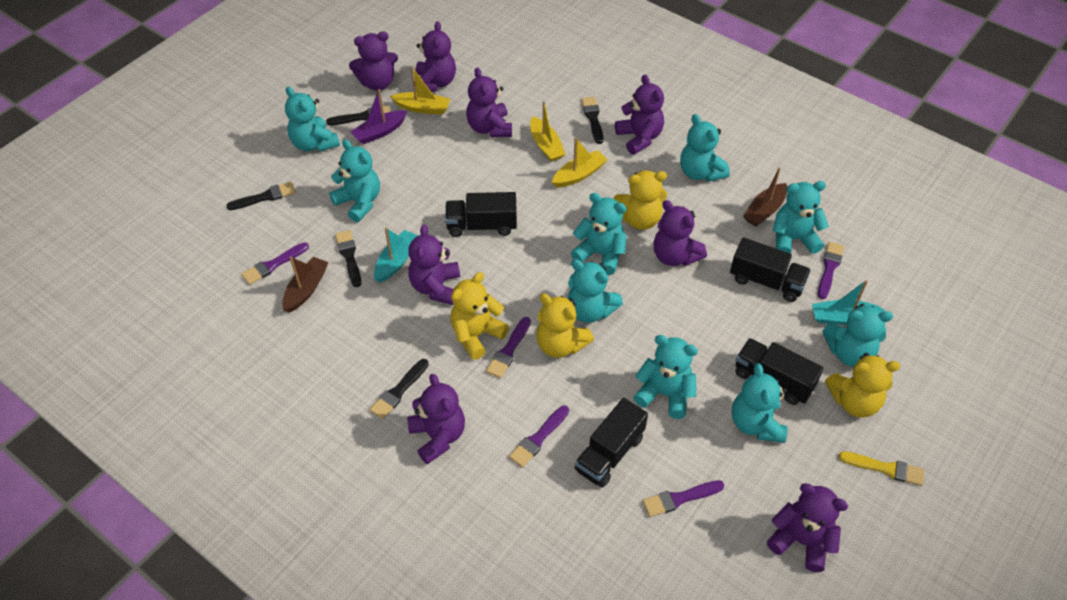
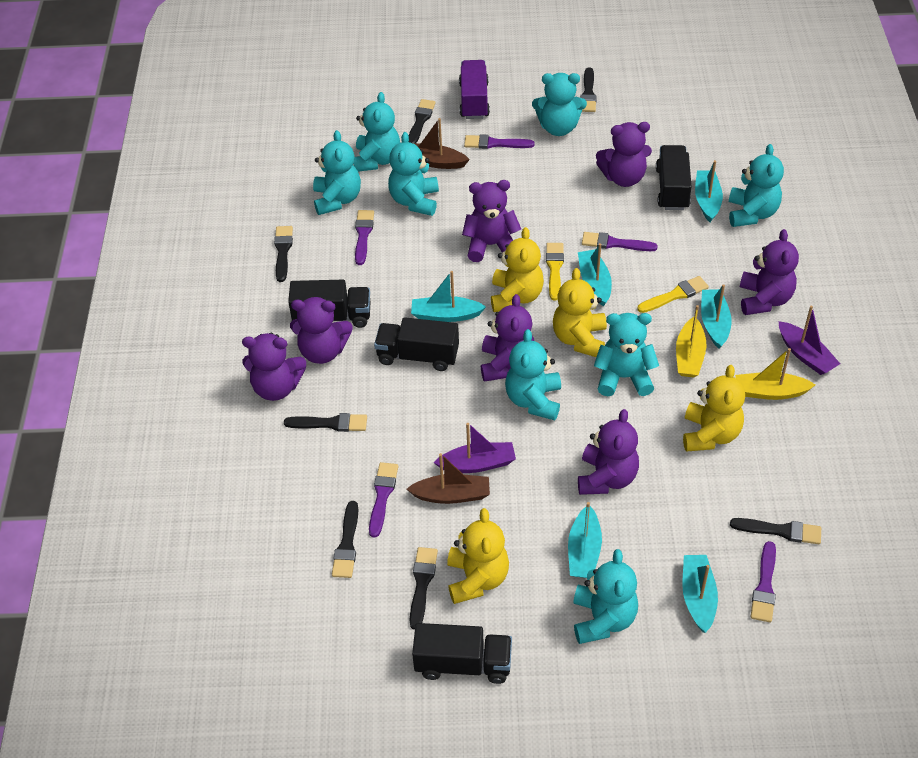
black brush: [226,182,296,210] [326,106,390,125] [335,230,361,287] [369,359,429,419] [581,97,604,144] = 5 -> [274,226,293,282] [284,413,367,432] [332,501,359,578] [408,99,436,143] [410,547,438,630] [580,67,597,112] [730,518,821,544] = 7
purple boat: [350,89,407,144] = 1 -> [433,423,516,473] [779,306,840,375] = 2
purple teddy bear: [349,31,398,91] [407,374,465,464] [408,225,460,305] [415,21,456,92] [466,67,512,137] [615,75,664,155] [654,200,707,266] [767,483,848,572] = 8 -> [242,333,306,401] [290,297,352,364] [462,180,521,262] [481,294,534,382] [578,409,639,495] [596,122,652,187] [740,229,799,315] = 7
purple truck: none = 0 -> [459,60,490,119] = 1
turquoise boat: [374,228,418,283] [812,280,885,325] = 2 -> [411,271,486,322] [568,502,602,578] [578,243,612,306] [682,555,718,633] [695,160,723,222] [701,284,732,349] = 6
turquoise teddy bear: [285,87,340,152] [329,139,380,222] [568,259,623,323] [571,193,626,275] [633,335,698,419] [680,114,730,182] [732,363,788,443] [773,181,829,254] [822,304,893,367] = 9 -> [313,130,361,215] [353,92,400,172] [388,132,439,216] [505,329,561,421] [532,73,587,136] [573,549,638,644] [594,313,659,396] [729,144,784,227] = 8
yellow boat: [390,67,450,115] [530,101,566,162] [552,138,608,188] = 3 -> [676,305,706,378] [735,348,816,400] = 2
yellow brush: [838,451,925,486] = 1 -> [546,243,564,301] [637,276,709,313] = 2

